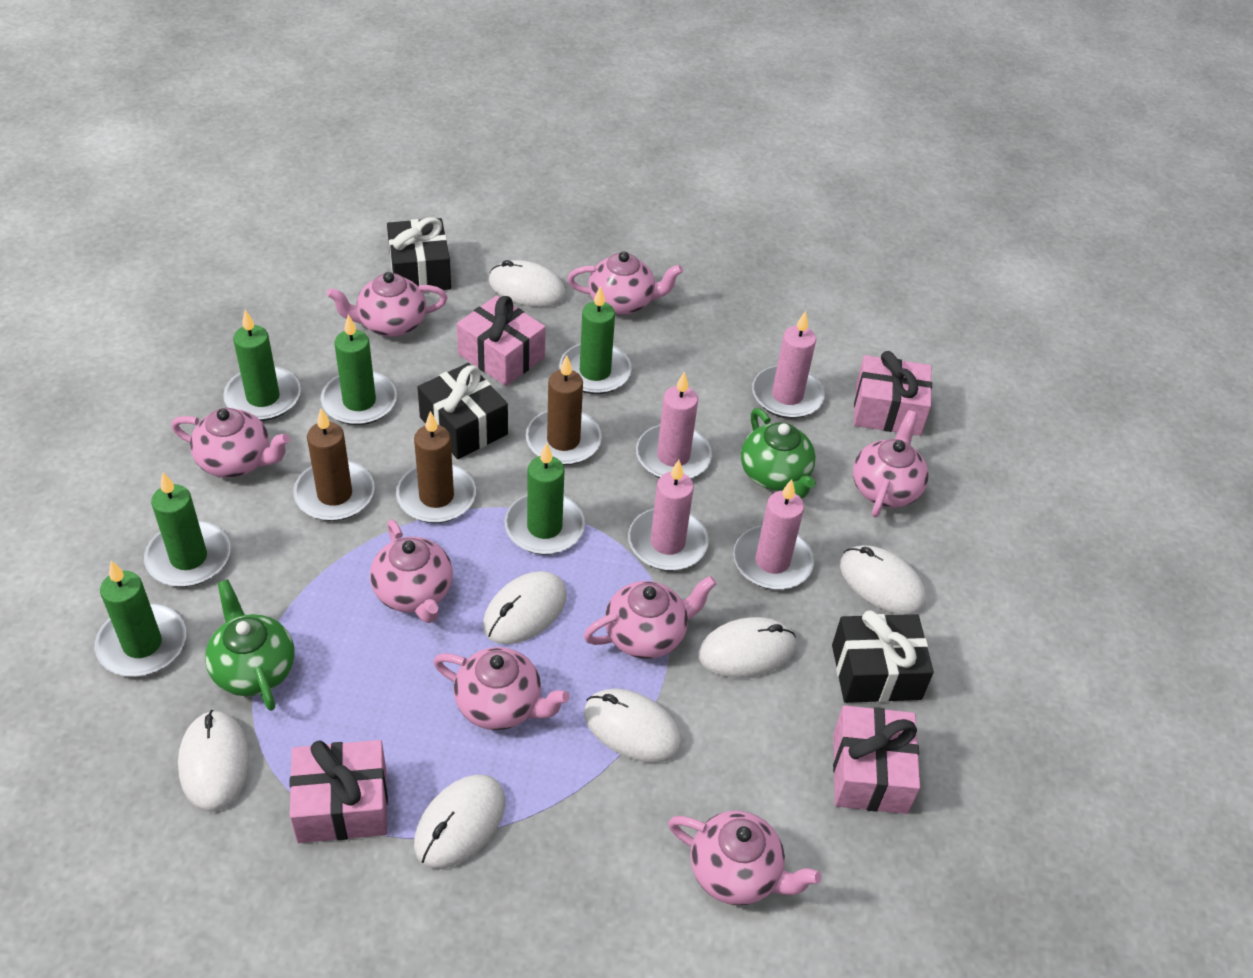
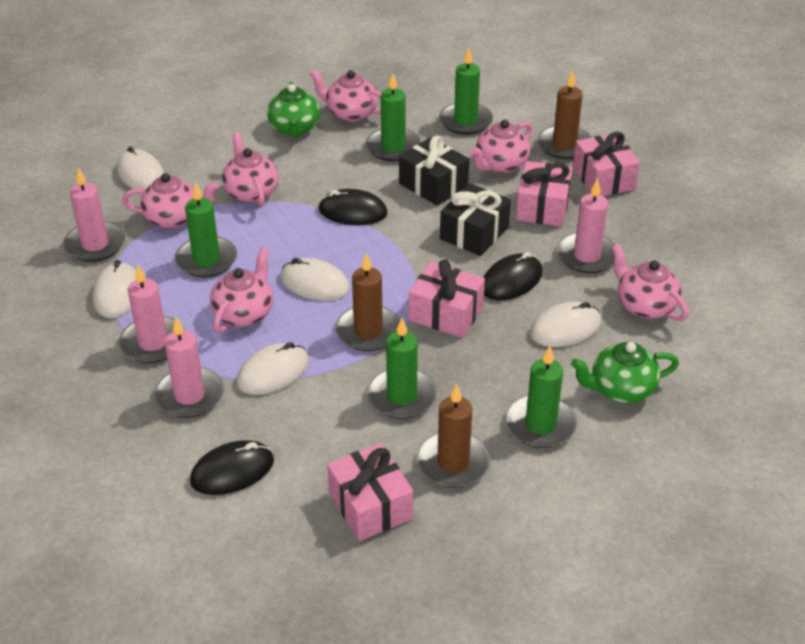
black gift: [387,217,451,293] [417,363,508,459] [832,610,934,703] = 3 -> [399,135,469,206] [440,183,511,256] = 2
black mouse: none = 0 -> [190,440,274,495] [318,189,387,225] [483,252,542,300] = 3
green candle: [95,561,186,677] [144,473,230,587] [223,310,301,421] [321,315,397,425] [505,443,585,555] [559,286,632,394] = 6 -> [175,183,237,278] [366,73,421,162] [367,318,437,419] [439,48,493,135] [506,346,577,448] = 5
pink teapot: [171,408,290,478] [327,272,448,337] [370,519,453,623] [433,647,570,730] [567,251,683,315] [584,576,716,659] [668,811,821,905] [853,410,929,517] = 8 -> [122,173,219,229] [210,247,273,333] [222,133,279,206] [310,70,381,122] [470,120,533,173] [611,244,689,321] = 6
white mouse: [178,710,250,812] [414,775,505,869] [483,571,567,644] [489,260,566,307] [584,689,682,763] [698,617,796,678] [840,545,926,615] = 7 -> [92,260,136,318] [117,147,164,191] [237,342,309,395] [280,258,350,301] [530,302,601,347] = 5

